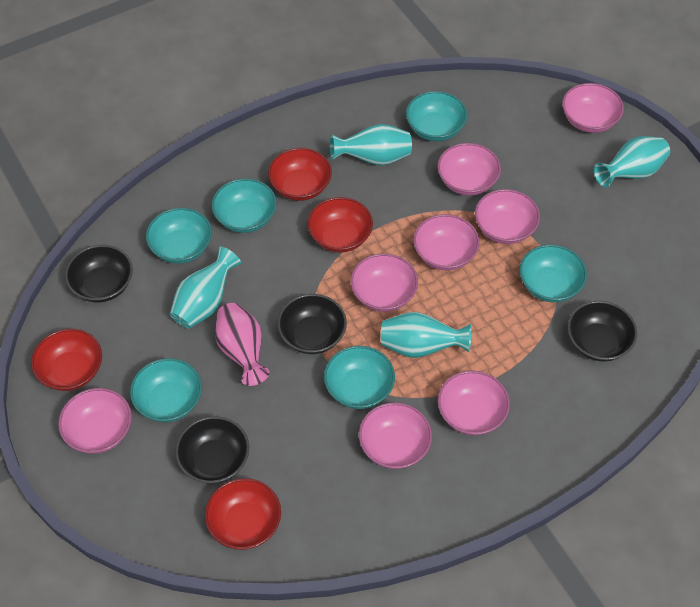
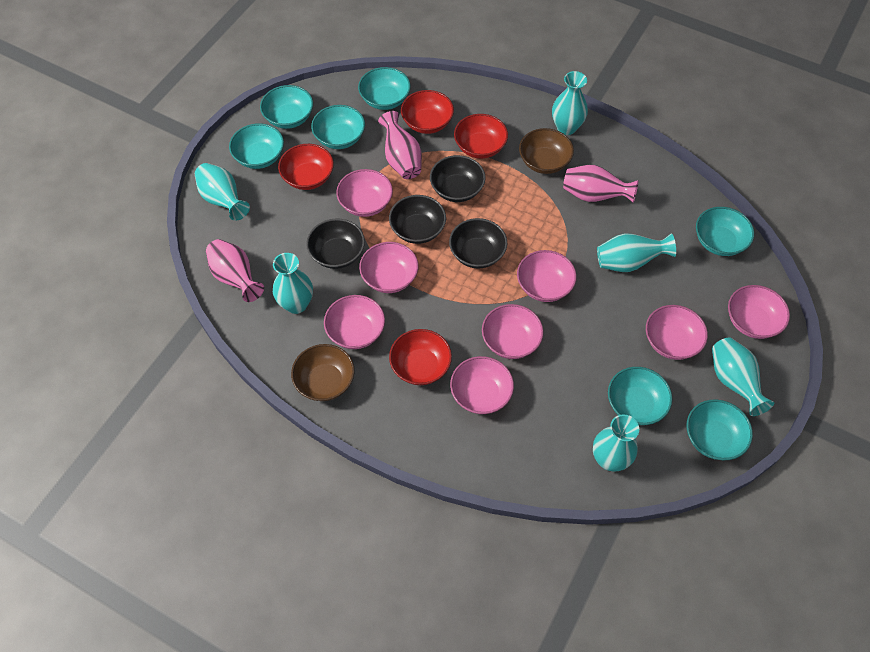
brown bowl: none = 0 -> [291,344,355,401] [519,128,574,174] = 2
pink vase: [215,303,269,386] = 1 -> [206,239,264,302] [378,111,422,179] [563,165,639,203] = 3
turquoise bowl: [130,358,202,422] [146,208,212,264] [212,178,276,233] [324,346,395,409] [406,91,467,141] [519,245,587,302] = 6 -> [229,123,284,169] [260,85,313,129] [311,105,365,149] [358,67,411,110] [608,367,672,425] [687,399,753,460] [696,207,754,256] = 7
turquoise vase: [170,246,241,329] [330,124,412,166] [381,312,471,358] [594,136,670,187] = 4 -> [195,163,250,221] [273,253,313,314] [552,71,588,135] [593,415,639,472] [597,233,676,272] [712,337,774,416] = 6

